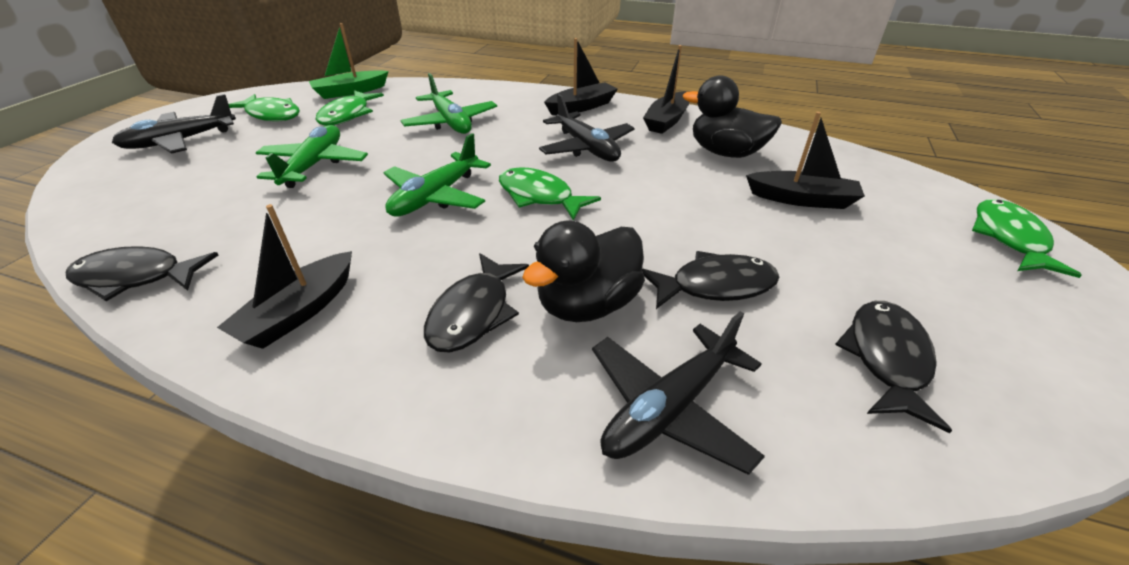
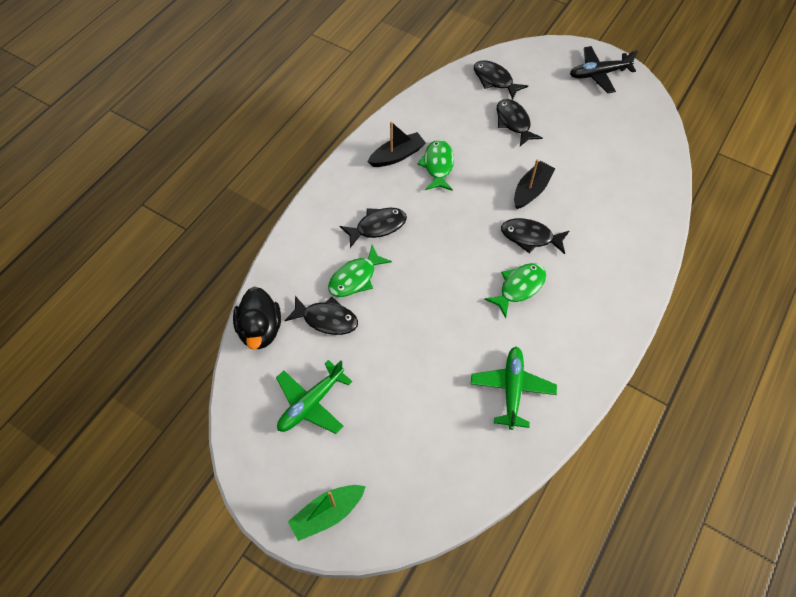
black boat: [217,204,352,349] [544,38,618,115] [643,45,689,134] [746,112,865,209] = 4 -> [368,122,426,167] [514,159,555,209] = 2
black duck: [522,221,645,322] [683,75,782,158] = 2 -> [233,287,281,350] = 1
black fish: [66,246,218,301] [424,253,529,352] [642,251,779,309] [835,301,952,433] = 4 -> [285,296,358,335] [340,207,407,248] [474,60,528,100] [497,99,542,146] [501,218,569,254] = 5
black plane: [112,94,236,154] [539,94,635,162] [592,311,765,475] = 3 -> [570,46,638,93] = 1
green fish: [229,94,300,121] [316,90,384,125] [499,167,601,221] [972,199,1082,278] = 4 -> [328,245,392,297] [417,140,454,191] [484,263,546,318] = 3
green plane: [256,125,368,188] [384,133,491,217] [400,73,497,134] = 3 -> [276,360,352,434] [471,347,557,430] = 2

